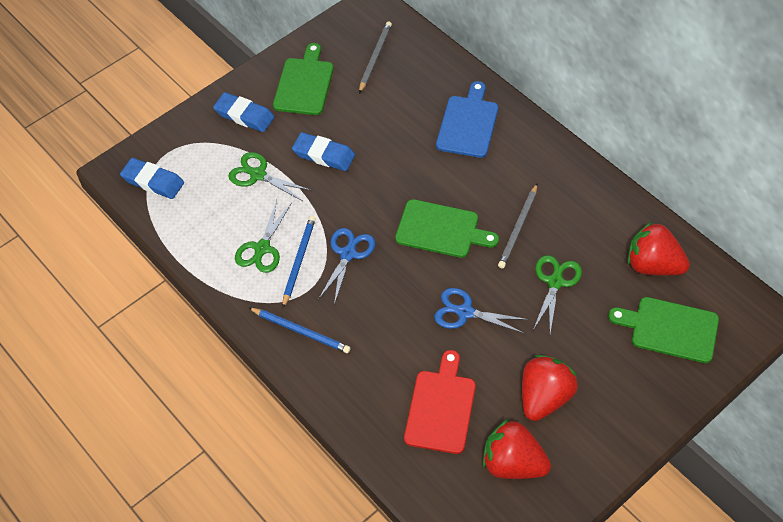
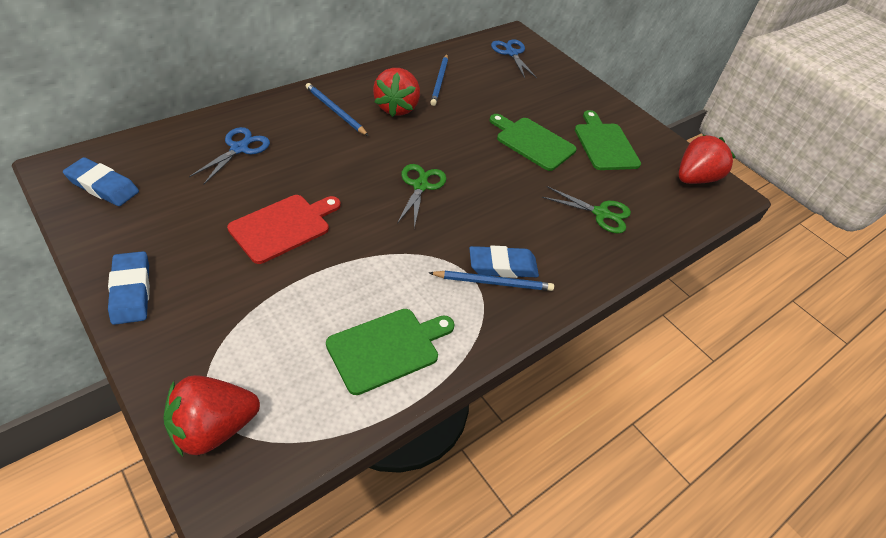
blue cutting board: [436,81,498,158] = 1 -> none = 0
blue pencil: [249,308,351,353] [282,216,316,308] = 2 -> [306,83,369,136] [429,271,554,291] [430,54,448,106] = 3
green scissors: [228,152,310,201] [235,200,292,273] [533,255,582,333] = 3 -> [397,164,447,228] [542,186,631,234] = 2
grey pencil: [359,22,392,93] [498,184,537,269] = 2 -> none = 0

